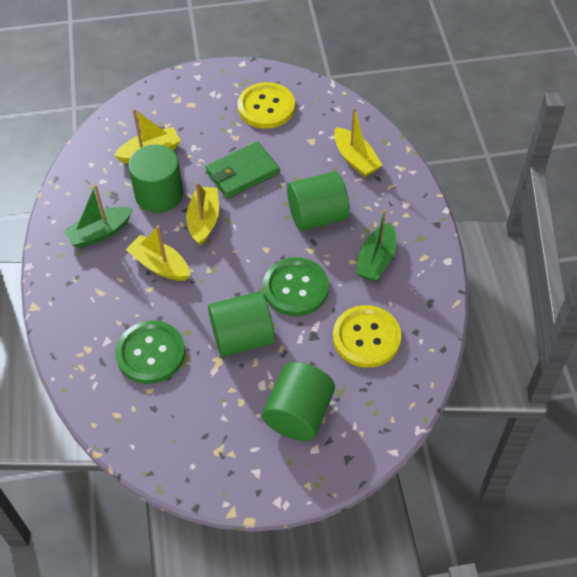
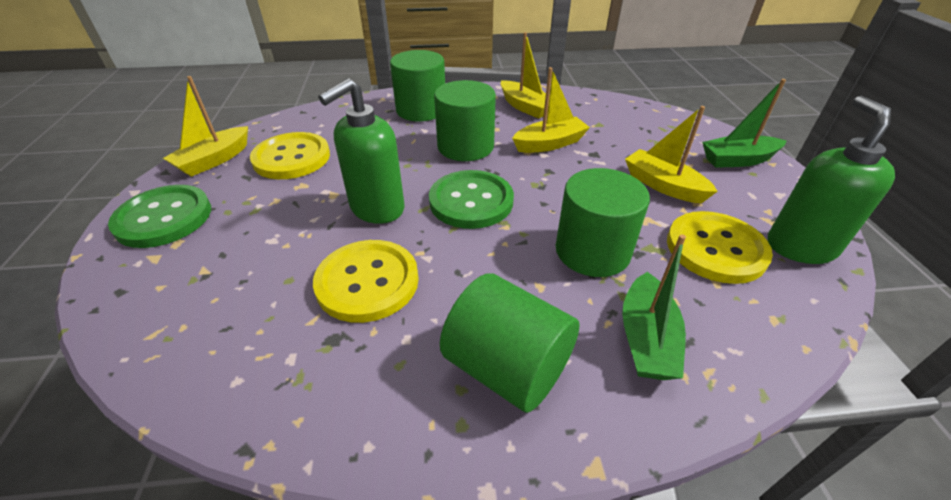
green soap dispenser: none = 0 -> [318,78,405,224] [768,96,895,264] = 2
green wallet: [206,141,280,199] = 1 -> none = 0
yellow button: [238,82,295,129] [333,305,401,368] = 2 -> [250,132,330,179] [313,240,419,323] [667,211,773,284] = 3

